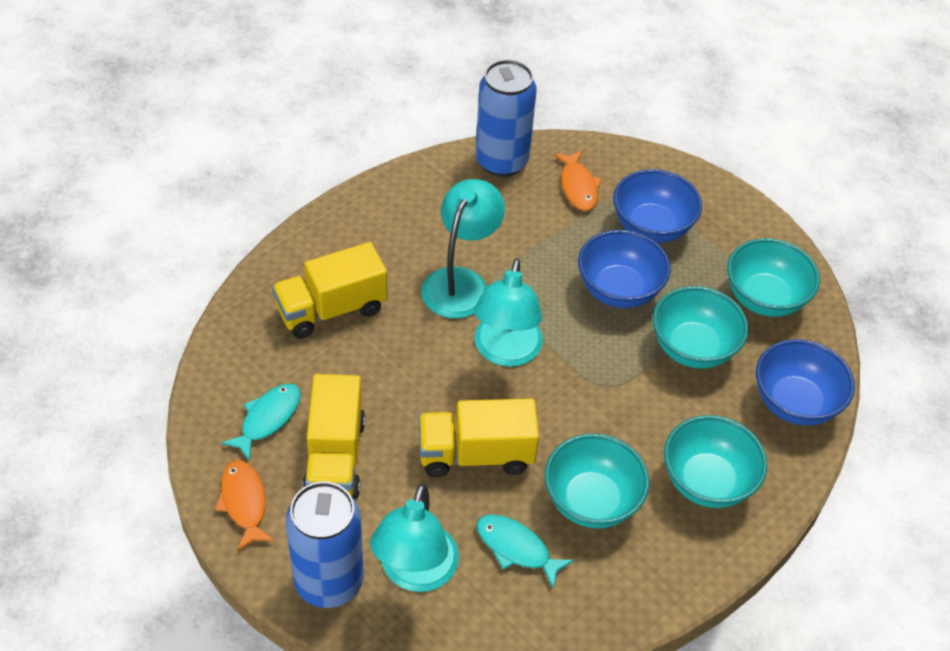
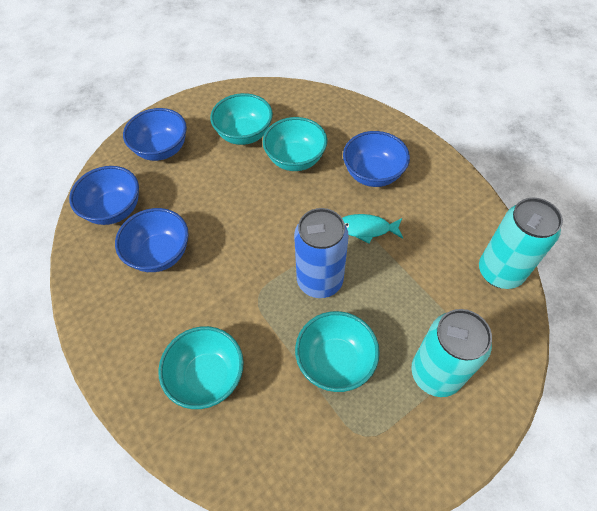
blue bowl: [578,230,671,308] [613,169,702,243] [756,339,855,426] = 3 -> [69,166,139,225] [115,208,189,272] [123,108,187,161] [343,131,410,187] = 4
blue can: [286,481,364,608] [475,59,537,177] = 2 -> [294,208,349,298] = 1
orange fish: [215,460,275,551] [554,151,602,211] = 2 -> none = 0
turquoise can: none = 0 -> [411,309,492,397] [479,198,563,289] = 2
turquoise fish: [221,384,301,461] [477,515,574,588] = 2 -> [342,214,403,243] = 1
turquoise lamp: [370,484,459,592] [421,179,505,318] [474,258,543,367] = 3 -> none = 0
yellow truck: [272,242,387,339] [302,374,365,499] [419,398,539,477] = 3 -> none = 0

